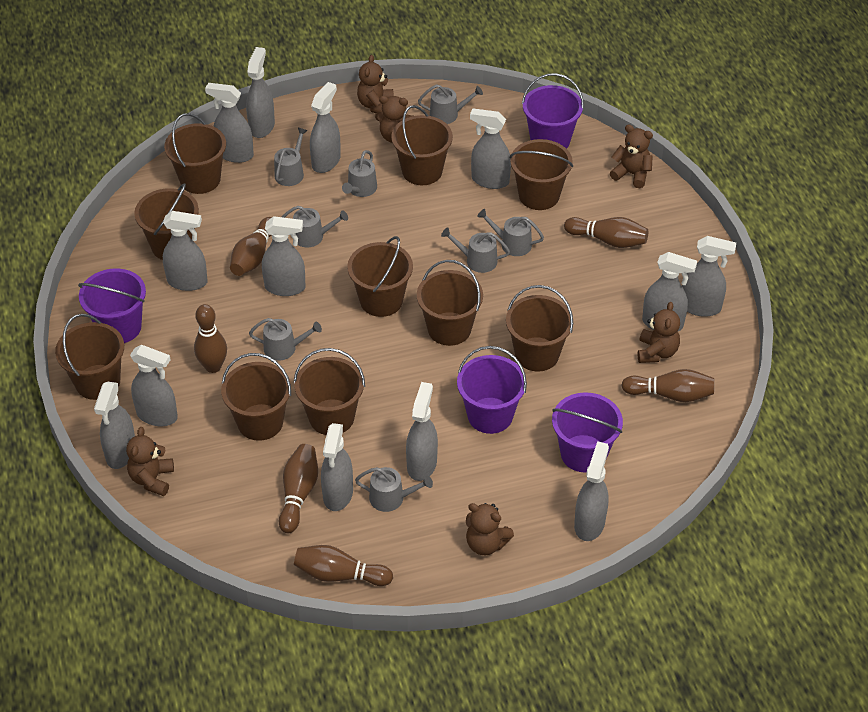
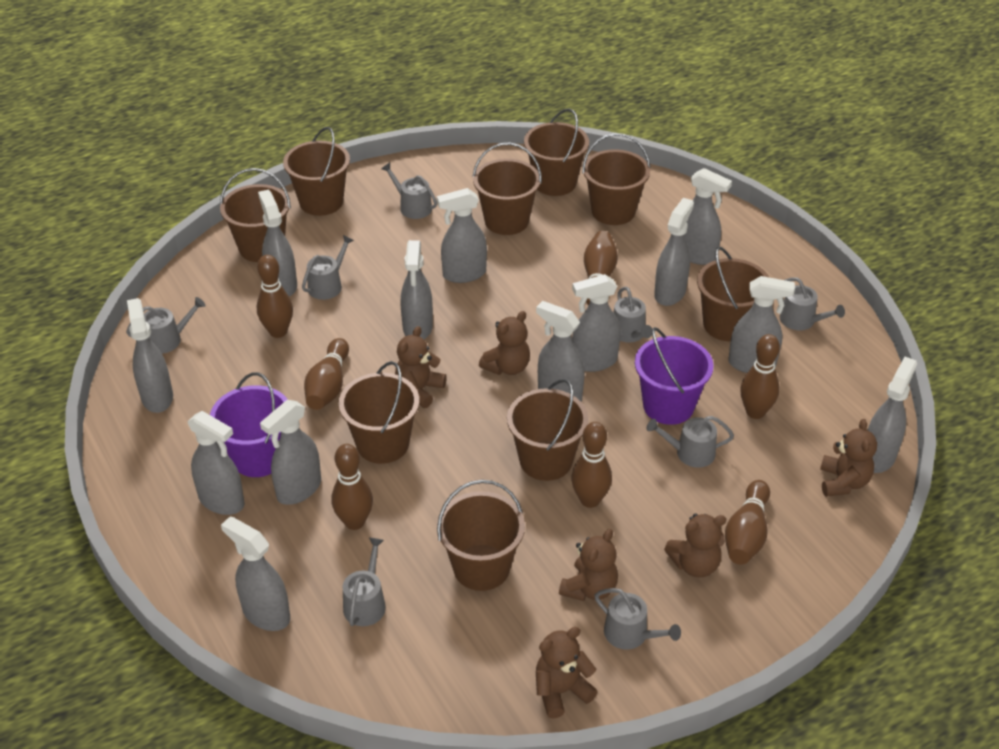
brown bowling pin: [194,304,227,373] [230,217,272,276] [279,444,318,533] [294,545,393,586] [564,217,648,248] [622,369,714,402] = 6 -> [257,255,293,338] [304,338,349,410] [332,444,373,530] [571,422,612,508] [584,231,618,306] [725,480,770,565] [740,334,780,419] = 7
brown bucket: [55,314,124,400] [134,183,199,260] [164,113,226,194] [221,353,291,441] [294,348,365,435] [347,236,413,317] [391,105,453,185] [417,260,483,346] [506,285,573,371] [510,139,573,210] = 10 -> [220,168,291,262] [283,127,350,216] [339,361,419,464] [437,480,525,591] [472,143,542,235] [507,379,589,481] [524,109,589,196] [582,133,651,225] [697,247,769,341] = 9
purple bucket: [78,269,146,343] [457,346,527,434] [522,73,584,149] [552,392,623,472] = 4 -> [210,372,288,477] [635,327,714,425] = 2

